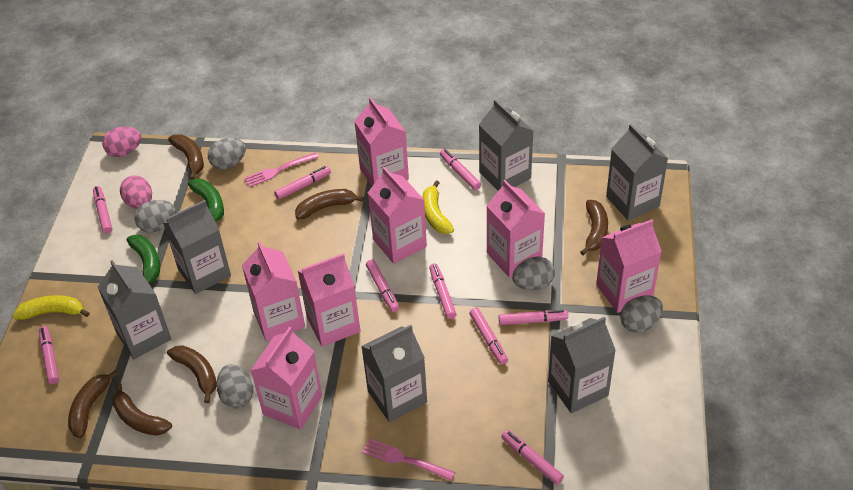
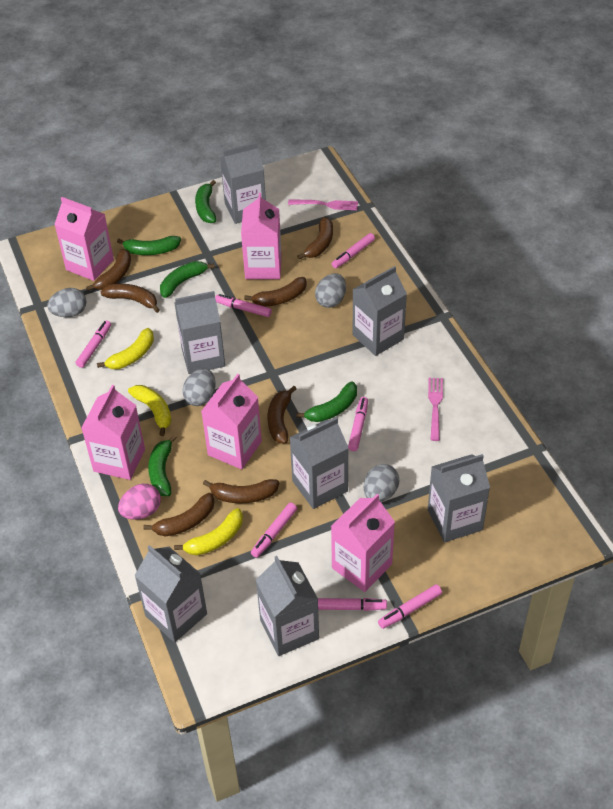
brown banana: [68,370,119,438] [112,383,172,436] [167,345,217,403] [168,134,204,180] [295,189,364,220] [580,200,608,255] = 6 -> [86,249,131,291] [101,284,160,313] [143,493,214,537] [203,479,279,503] [244,277,307,307] [268,386,297,444] [297,217,333,259] = 7
green banana: [127,235,160,283] [188,179,224,222] = 2 -> [117,236,181,255] [148,435,177,496] [160,261,215,298] [195,180,216,223] [296,382,357,422] = 5
grey carton: [98,260,171,359] [163,200,231,294] [361,325,427,422] [479,99,533,191] [548,317,616,413] [606,124,668,221] = 6 -> [134,545,207,643] [174,291,225,374] [220,142,266,224] [256,556,319,656] [290,417,348,509] [353,266,407,356] [428,454,490,542] = 7
grey egg: [134,200,176,233] [208,138,246,170] [216,364,253,408] [512,257,555,290] [620,295,663,333] = 5 -> [47,288,86,317] [183,368,216,406] [315,273,346,308] [364,464,399,502] = 4
pink carton: [242,241,305,341] [251,327,322,430] [298,253,360,347] [354,97,409,186] [368,167,427,264] [487,180,545,278] [596,219,662,313] = 7 -> [54,197,114,281] [81,385,145,480] [201,374,262,469] [241,193,282,279] [331,494,395,592] = 5
pink egg: [102,127,141,157] [120,175,152,209] = 2 -> [118,484,161,520] = 1
pink marker: [39,326,59,384] [93,186,112,234] [274,166,331,200] [366,259,399,312] [429,263,457,319] [440,149,481,190] [470,308,508,365] [499,310,568,325] [501,430,564,485] = 9 -> [76,320,111,368] [215,294,272,317] [251,503,297,558] [318,598,387,611] [332,233,375,268] [348,397,368,451] [378,584,442,629] = 7
yellow banana: [13,295,90,320] [422,180,454,234] = 2 -> [97,328,154,369] [128,385,171,436] [174,508,243,555] = 3

